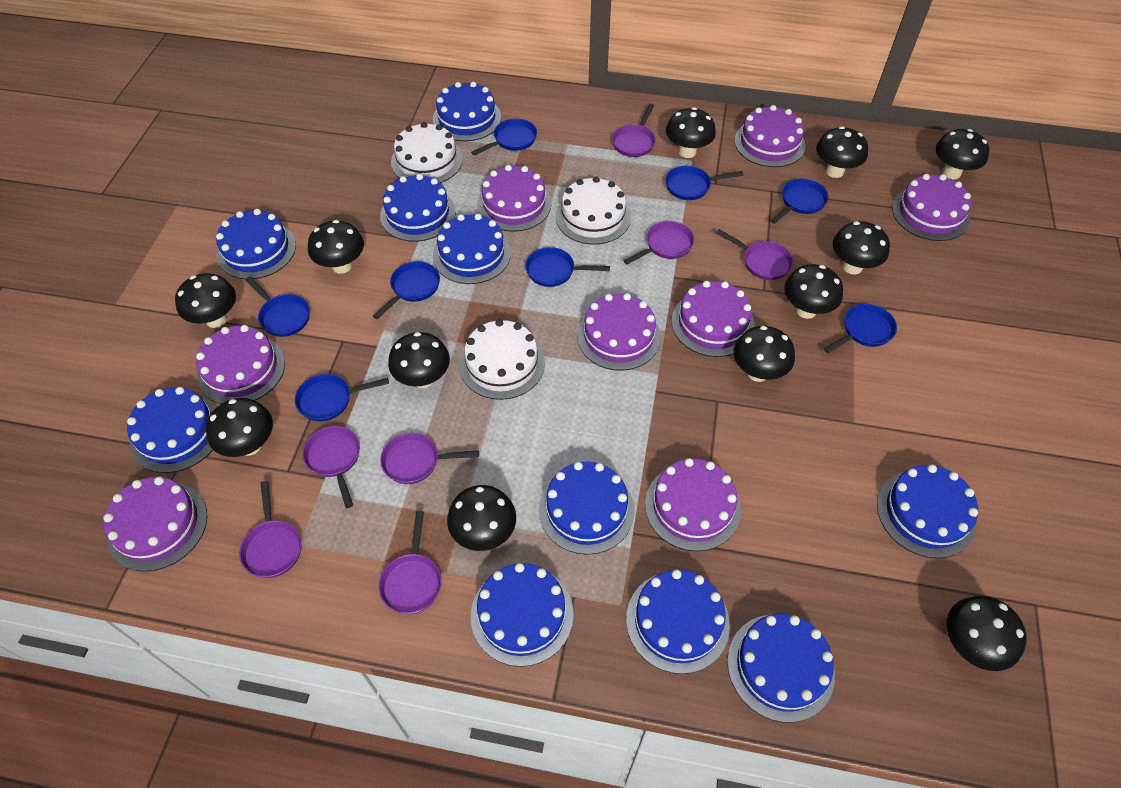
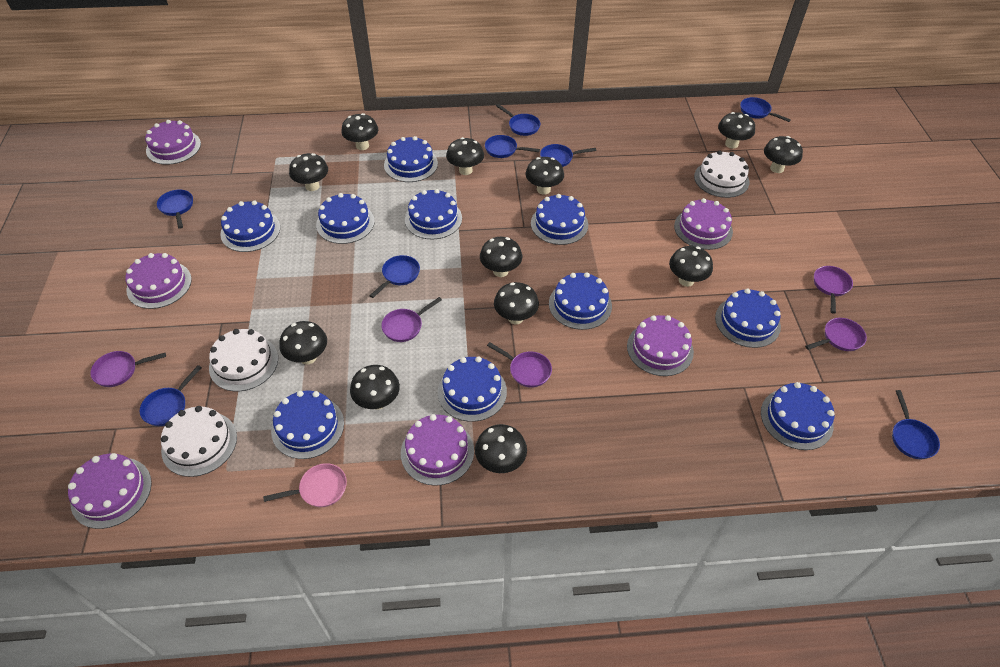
pink pan: none = 0 -> [263,463,347,507] = 1
purple cake: [103,477,207,572] [196,325,285,404] [477,165,552,232] [577,293,661,370] [645,458,741,551] [671,281,755,357] [734,105,806,167] [892,174,971,241] = 8 -> [68,453,152,529] [125,253,192,309] [145,120,201,165] [401,414,474,486] [627,315,694,376] [674,198,733,250] = 6
purple pan: [239,481,301,578] [302,426,360,508] [379,511,442,614] [380,433,479,484] [612,104,656,157] [623,221,694,265] [716,229,794,280] = 7 -> [90,351,166,387] [381,297,442,342] [487,342,552,388] [805,318,867,351] [814,266,853,314] = 5

